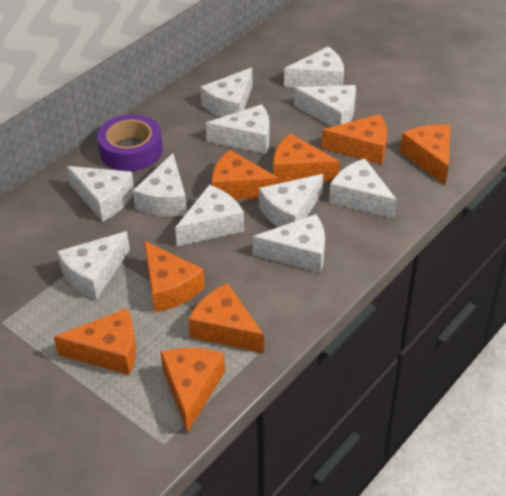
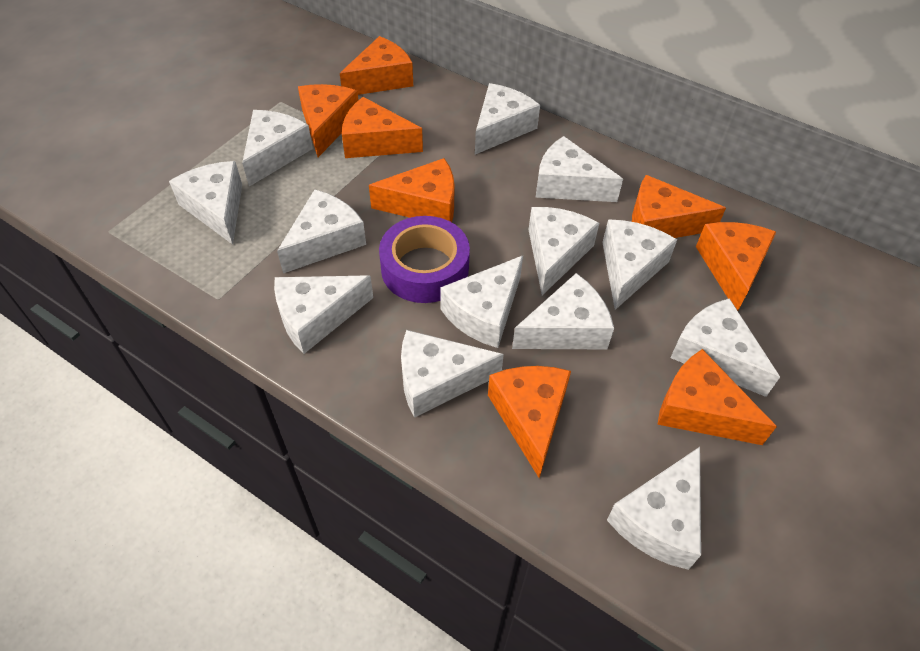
white cheese: [57,231,130,300] [67,166,134,222] [133,153,187,216] [175,185,244,246] [200,68,253,117] [206,104,269,154] [253,214,325,273] [259,174,323,227] [284,46,344,88] [294,85,356,127] [329,159,397,219] = 11 -> [169,161,242,245] [242,110,313,187] [274,275,373,354] [277,190,366,273] [401,330,504,418] [440,256,523,348] [475,83,540,154] [512,273,614,349] [529,207,599,295] [536,136,623,202] [602,219,677,310] [607,447,701,570] [670,298,780,397] = 13

